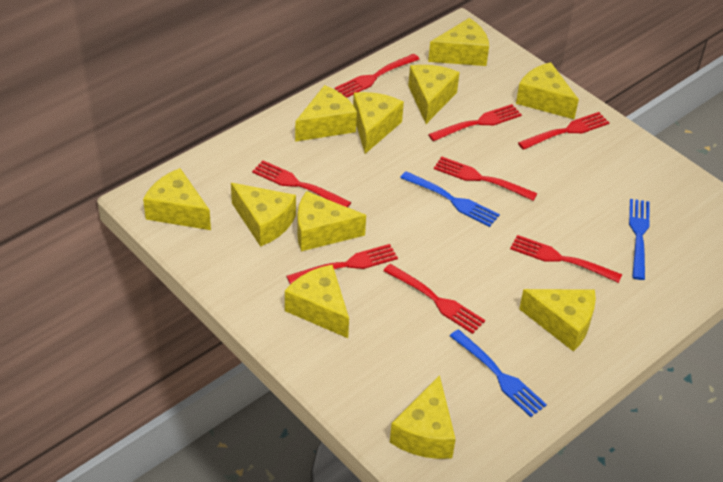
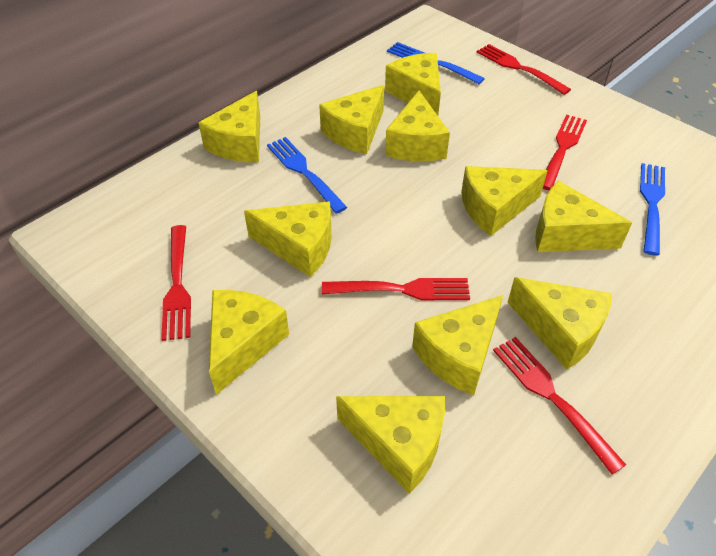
red fork: [252,160,351,207] [286,244,398,284] [335,54,420,98] [383,264,485,334] [428,104,522,141] [434,156,538,201] [510,235,622,283] [518,112,610,150] = 8 -> [161,225,191,341] [322,278,470,300] [477,44,571,95] [493,337,626,474] [543,115,587,190] = 5

